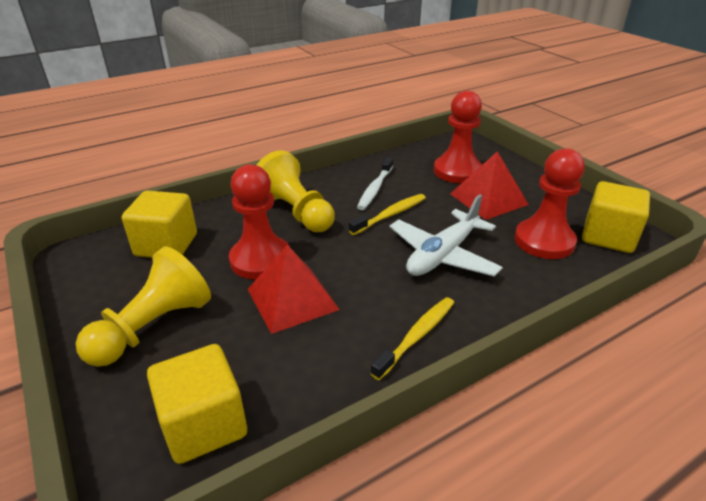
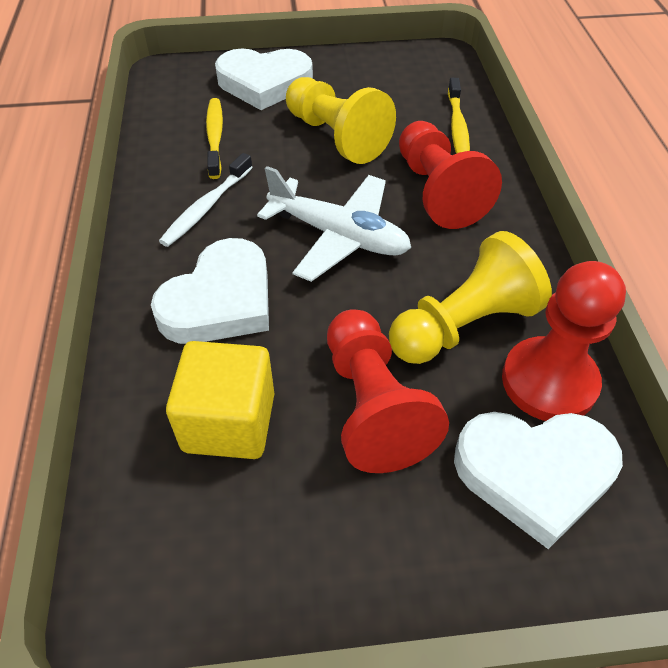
red pyramid: [247,245,340,334] [450,151,529,220] = 2 -> none = 0
white heart: none = 0 -> [151,238,269,344] [215,49,313,110] [454,412,623,549] = 3
yellow cube: [122,191,197,258] [147,344,247,464] [582,181,650,253] = 3 -> [166,341,274,459] = 1

